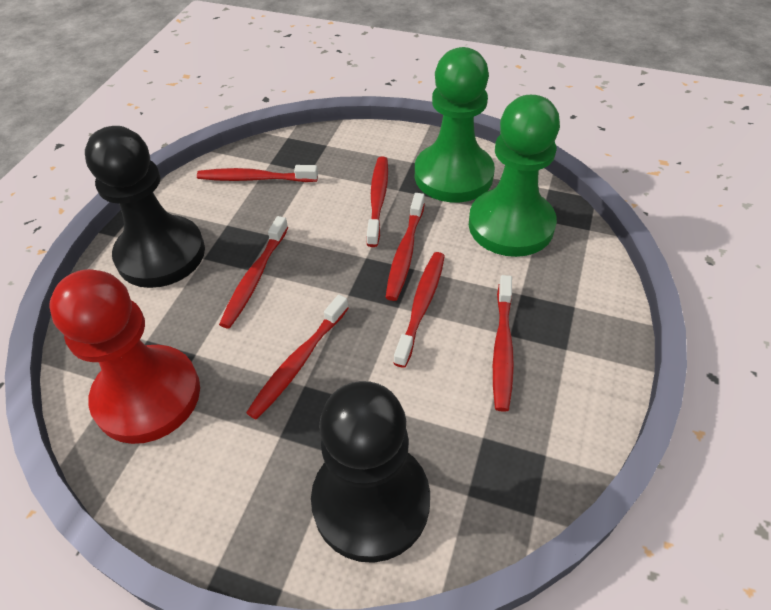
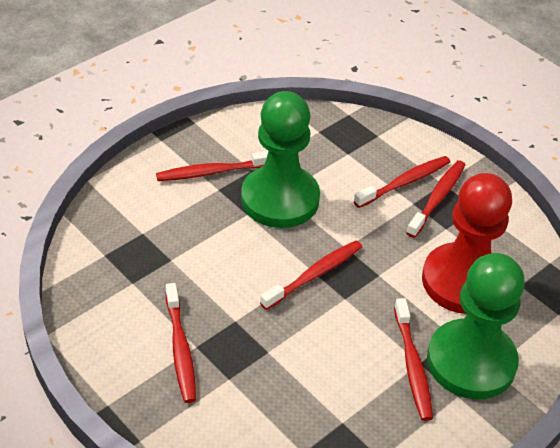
black pawn: [85,126,205,288] [311,381,430,563] = 2 -> none = 0
red toothbrush: [197,165,318,182] [219,216,289,329] [246,295,349,420] [367,157,388,247] [385,193,425,301] [393,252,445,368] [493,275,514,412] = 7 -> [156,151,268,181] [166,283,196,403] [260,240,362,310] [354,156,450,208] [394,298,433,421] [406,160,465,238] = 6

